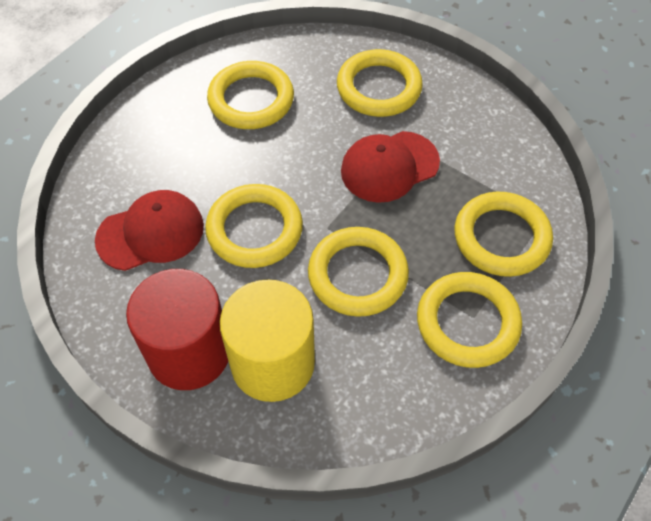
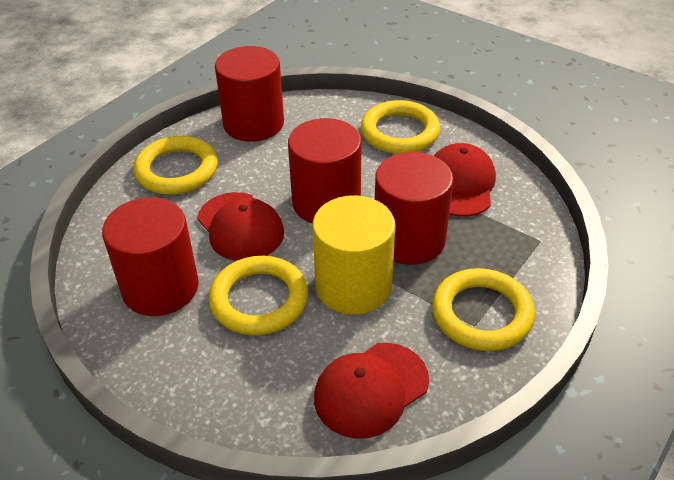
red cap: [95,190,204,271] [341,131,440,203] = 2 -> [197,192,284,261] [314,343,429,439] [434,143,496,217] = 3
red cylinder: [126,269,228,390] = 1 -> [102,197,199,316] [215,46,284,142] [288,118,362,223] [375,152,453,265] = 4
yellow ring: [205,184,303,268] [207,61,294,129] [308,227,409,317] [337,49,423,117] [417,272,522,368] [454,192,553,277] = 6 -> [134,136,218,194] [209,256,308,335] [361,100,440,154] [432,268,535,351] = 4

